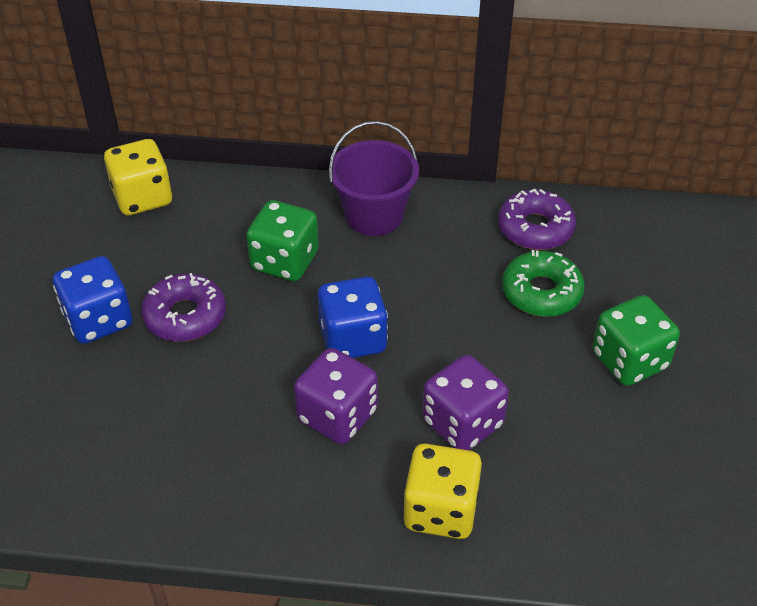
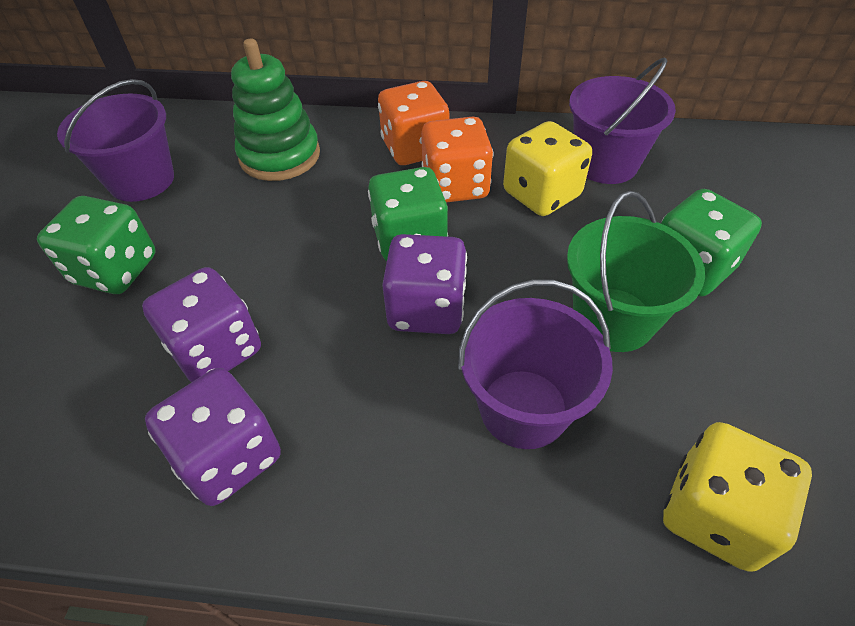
blue dice: [53,256,133,344] [318,277,388,358] = 2 -> none = 0
green bucket: none = 0 -> [567,191,705,352] = 1
green dice: [246,200,319,281] [592,295,680,386] = 2 -> [37,196,156,294] [368,167,448,261] [661,189,762,296] = 3
green donut: [502,250,585,317] = 1 -> none = 0
green stacking toy: none = 0 -> [231,38,320,181] = 1
orange dice: none = 0 -> [378,81,449,165] [421,117,493,203] = 2
purple bucket: [329,121,419,236] = 1 -> [57,79,174,202] [458,279,613,449] [569,57,676,184] = 3
purple dice: [294,348,378,444] [422,355,509,450] = 2 -> [142,267,261,382] [145,368,281,506] [382,234,467,334] = 3
purple donut: [141,273,226,342] [498,188,576,250] = 2 -> none = 0

